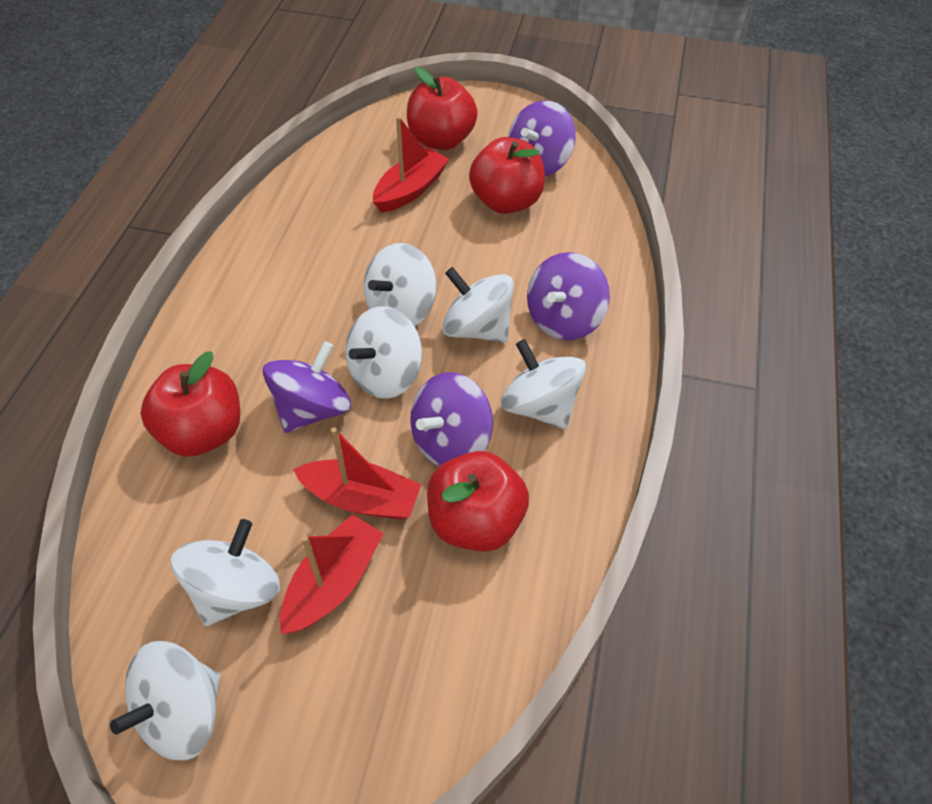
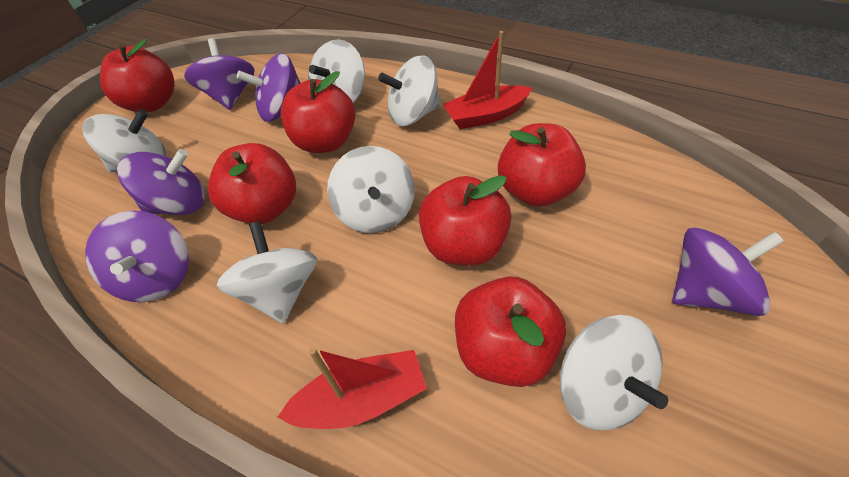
purple spinning top: [263,341,351,433] [410,372,493,467] [508,100,576,177] [527,252,610,340] = 4 -> [85,211,189,302] [117,149,205,215] [184,38,255,110] [237,53,300,122] [672,227,784,316] = 5
red apple: [140,351,240,457] [407,67,478,150] [427,451,529,552] [469,137,545,214] = 4 -> [100,39,175,112] [208,143,296,224] [281,71,355,153] [419,175,512,266] [455,277,566,387] [498,123,586,207] = 6
red boat: [280,514,384,634] [293,427,421,520] [373,116,449,212] = 3 -> [278,348,427,429] [443,31,532,129] = 2

